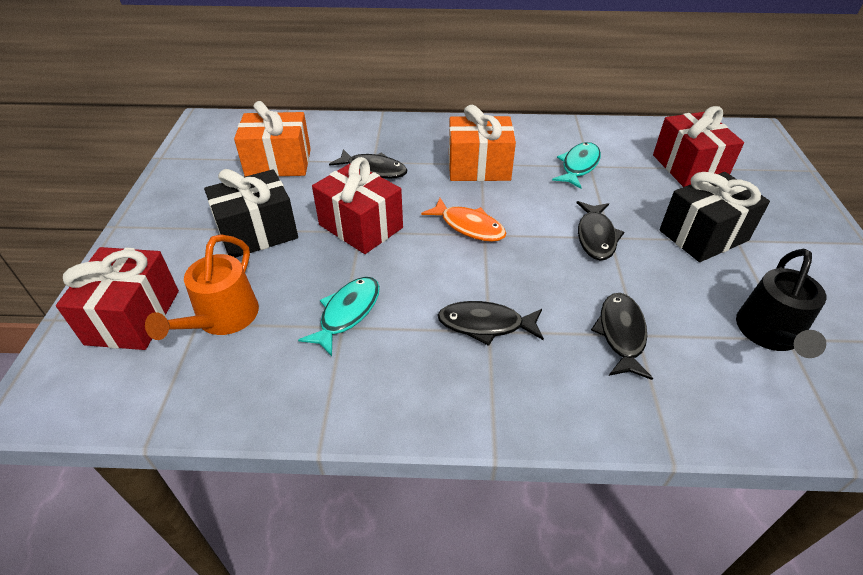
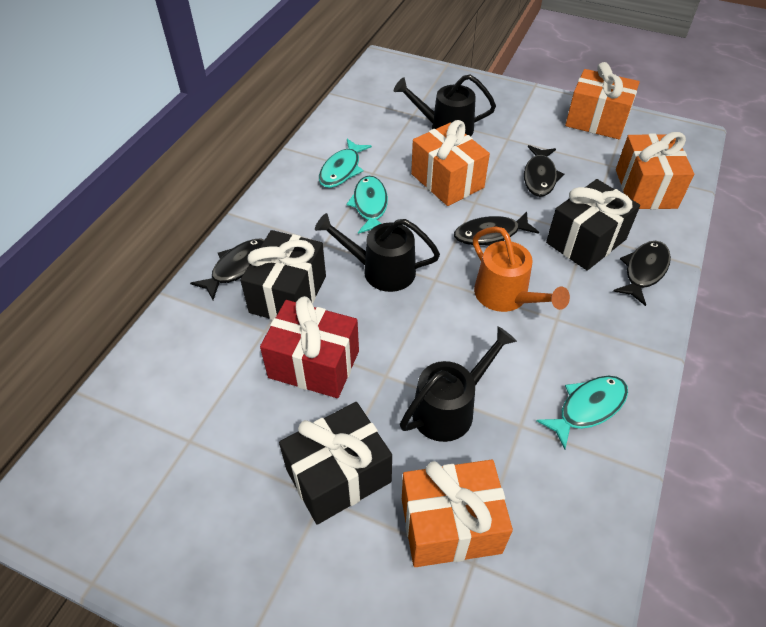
black gift: [204,169,298,258] [659,172,770,262] = 2 -> [240,230,326,320] [279,402,392,525] [546,179,640,271] = 3
black watering can: [736,249,826,358] = 1 -> [315,213,440,292] [394,74,496,137] [400,326,517,442] = 3
orange fish: [421,198,507,242] = 1 -> none = 0
orange gift: [234,101,311,177] [449,105,516,181] = 2 -> [402,460,513,567] [411,120,490,206] [565,62,640,139] [616,132,694,209] = 4
red gift: [56,247,179,350] [312,157,403,254] [653,106,744,187] = 3 -> [260,296,359,398] = 1
turquoise fish: [298,277,380,356] [552,142,601,189] = 2 -> [319,139,372,188] [346,176,388,234] [537,376,628,450] = 3

